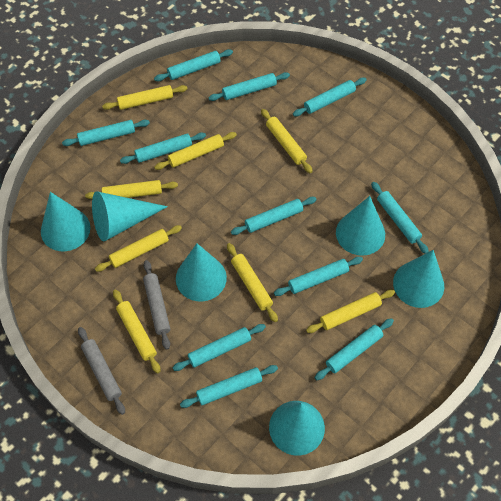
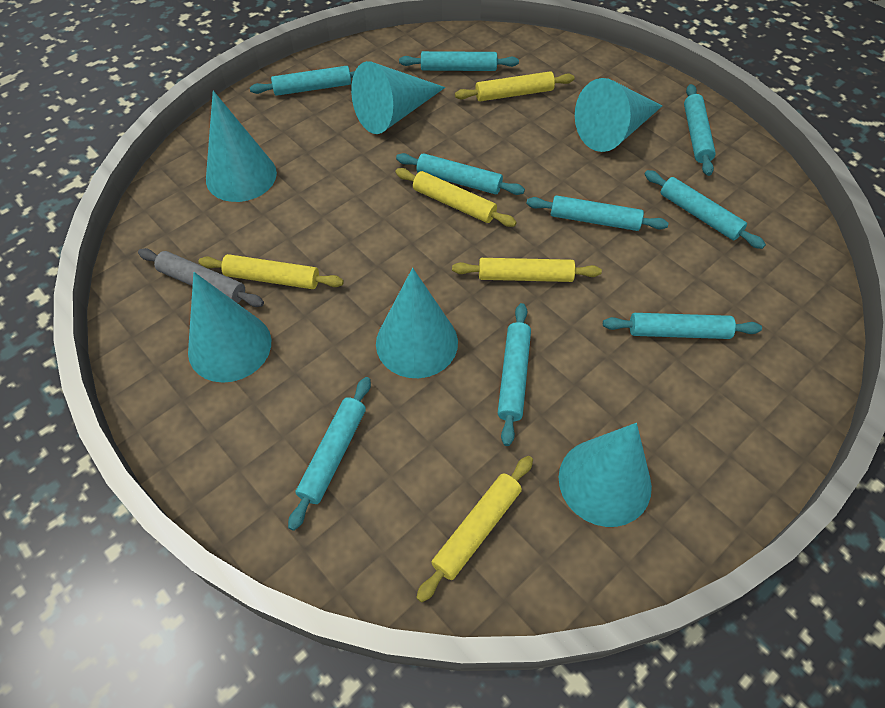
grey rolling pin: [78,327,125,415] [143,260,170,350] = 2 -> [138,248,264,307] = 1
turquoise rolling pin: [62,120,150,146] [120,133,206,164] [154,49,233,81] [172,324,266,371] [180,365,278,408] [208,72,290,101] [231,197,317,235] [274,257,363,296] [293,77,367,116] [315,318,394,380] [371,182,429,254] = 11 -> [250,66,355,96] [288,377,371,531] [396,153,525,195] [399,51,519,71] [498,303,531,446] [526,195,669,231] [603,313,762,339] [645,170,766,249] [684,84,716,176] = 9
yellow rolling pin: [85,180,178,199] [95,225,182,272] [102,85,187,110] [113,290,161,373] [154,132,237,170] [227,243,278,322] [261,109,313,173] [306,290,395,333] = 8 -> [198,254,344,289] [395,168,517,227] [416,456,533,603] [452,258,602,282] [455,71,574,101] = 5

